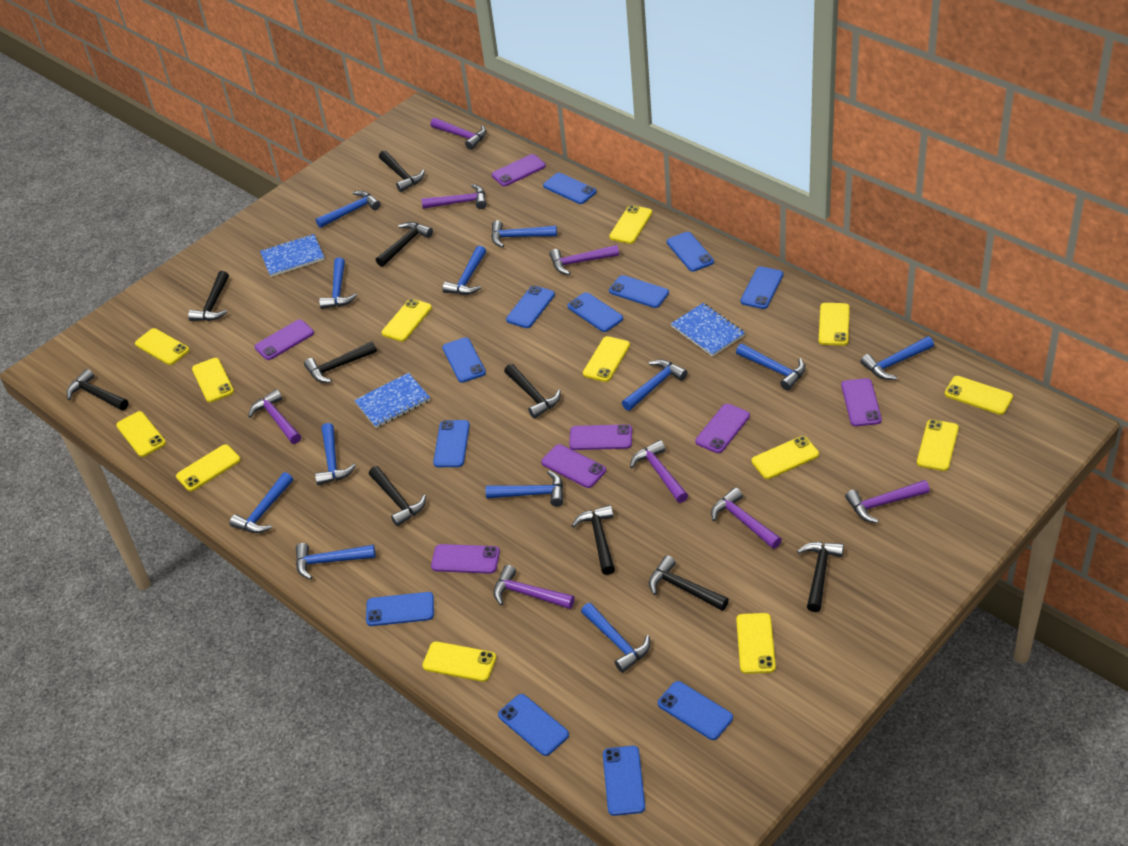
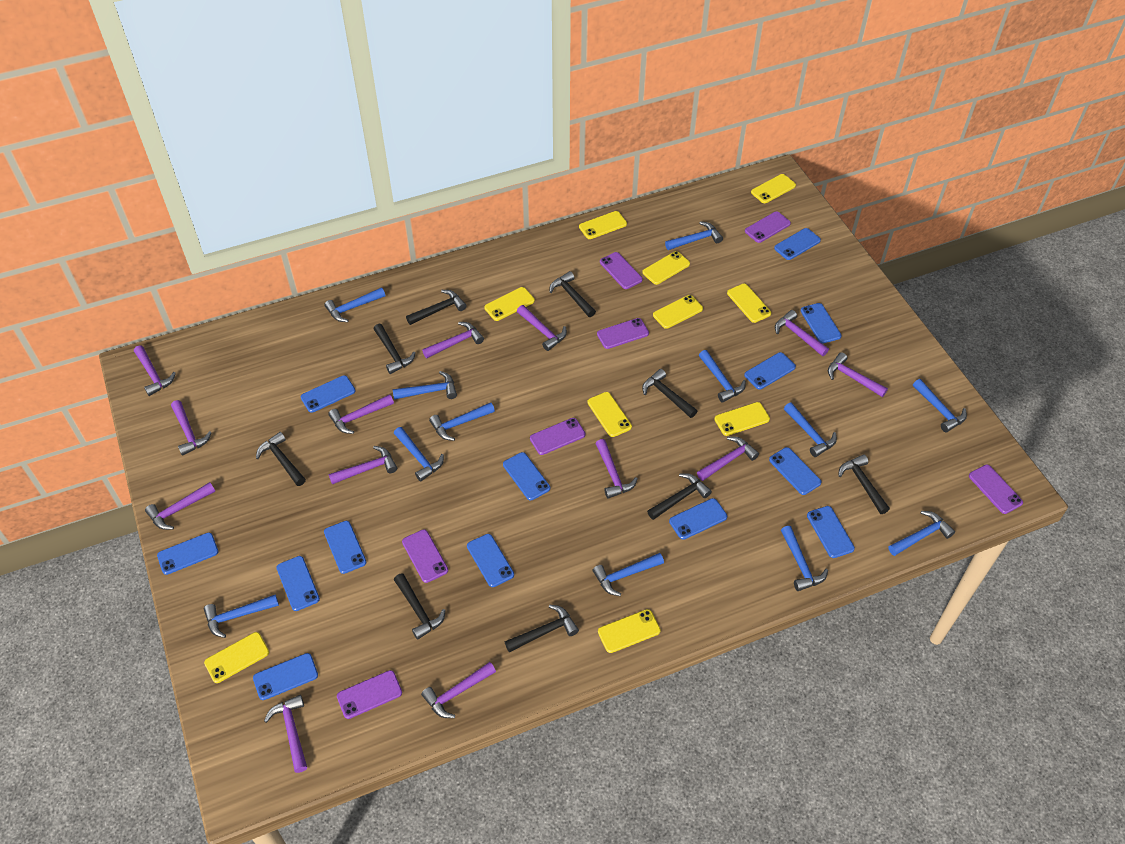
black hammer: [67,369,128,411] [188,271,229,321] [304,341,377,383] [369,466,426,526] [376,222,433,267] [379,151,425,192] [504,364,561,418] [571,505,615,575] [649,555,729,611] [797,542,844,612] = 10 -> [256,432,306,486] [374,324,416,374] [394,573,446,640] [406,290,467,325] [505,605,579,653] [549,271,596,317] [642,369,697,418] [647,473,712,520] [838,454,890,514] = 9
blue notebook: [260,234,325,277] [354,373,430,428] [671,303,745,357] = 3 -> none = 0
blue phone: [366,592,434,626] [433,420,470,467] [442,337,486,383] [498,694,569,756] [506,286,555,328] [543,173,596,204] [567,292,623,332] [603,746,645,816] [609,275,669,308] [658,681,733,740] [667,232,714,272] [740,266,783,309] = 12 -> [157,532,218,575] [253,653,318,700] [276,556,320,611] [301,375,355,413] [324,521,367,574] [467,534,514,587] [503,452,550,500] [669,498,727,540] [744,352,796,390] [769,447,821,495] [774,228,821,260] [801,303,842,343] [807,506,855,558] = 13
purple hammer: [248,389,301,444] [421,184,486,209] [430,118,486,150] [494,565,575,609] [549,245,619,275] [630,440,688,503] [711,487,782,549] [845,480,930,523] = 8 -> [134,345,176,396] [145,482,215,530] [171,400,212,456] [264,695,307,773] [328,394,394,434] [329,446,397,484] [421,662,496,718] [422,322,484,358] [517,305,567,351] [595,439,638,499] [697,437,759,481] [775,310,829,356] [828,352,888,397] = 13
yellow phone: [116,411,166,457] [135,328,190,365] [176,444,241,491] [192,358,234,403] [382,299,432,342] [422,641,496,682] [583,336,630,382] [609,205,652,244] [736,613,776,674] [752,436,819,479] [819,303,850,346] [917,419,959,471] [945,376,1013,415] = 13 -> [204,632,269,683] [484,287,535,321] [579,211,627,239] [587,392,632,437] [598,609,661,653] [642,251,690,285] [653,295,703,329] [714,402,770,436] [727,284,771,323] [751,174,796,203] = 10

